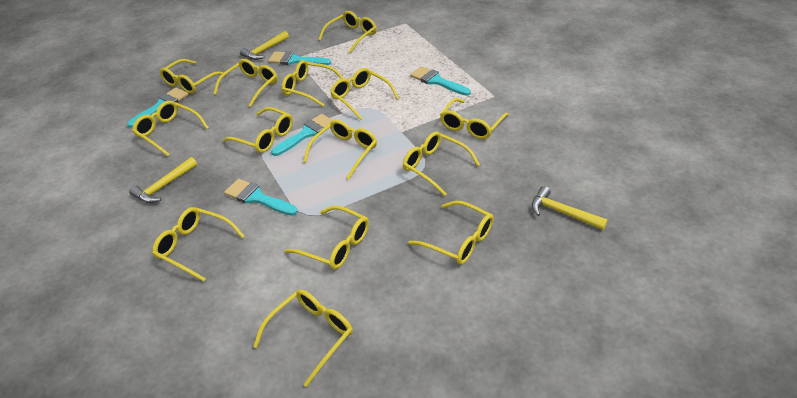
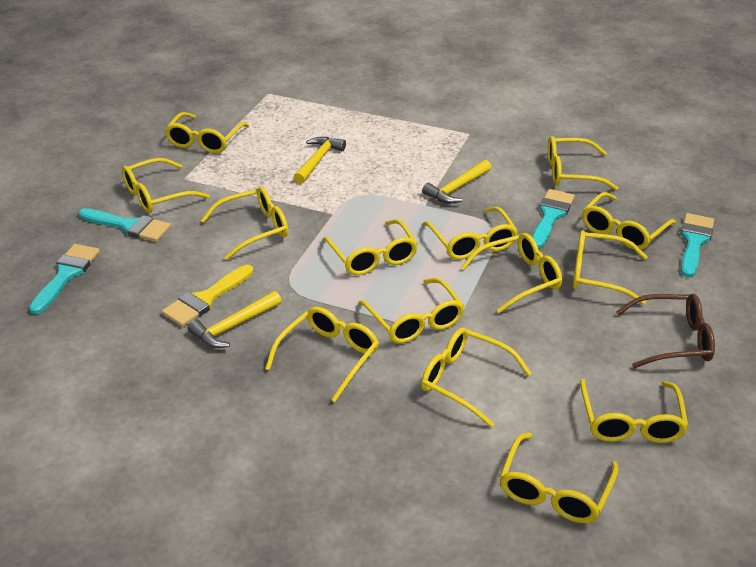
brown glasses: none = 0 -> [616,294,715,368] = 1
turquoise brush: [127,88,189,128] [224,179,298,216] [268,51,331,65] [271,114,333,156] [410,66,471,96] = 5 -> [29,244,100,314] [79,208,171,242] [532,189,575,248] [681,213,714,277] = 4
yellow brush: none = 0 -> [162,265,254,327] = 1

